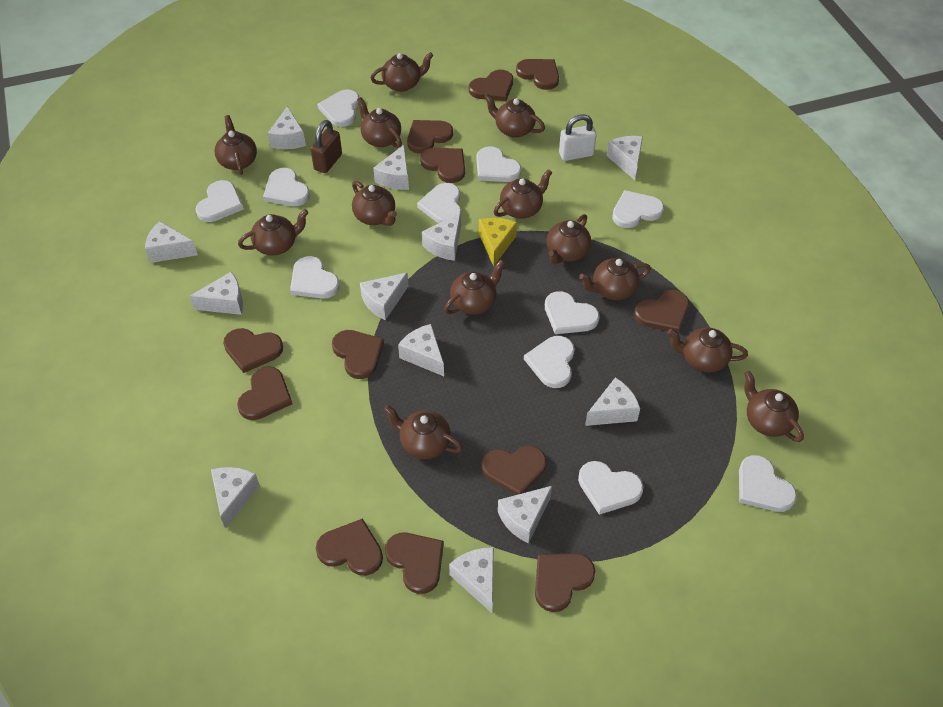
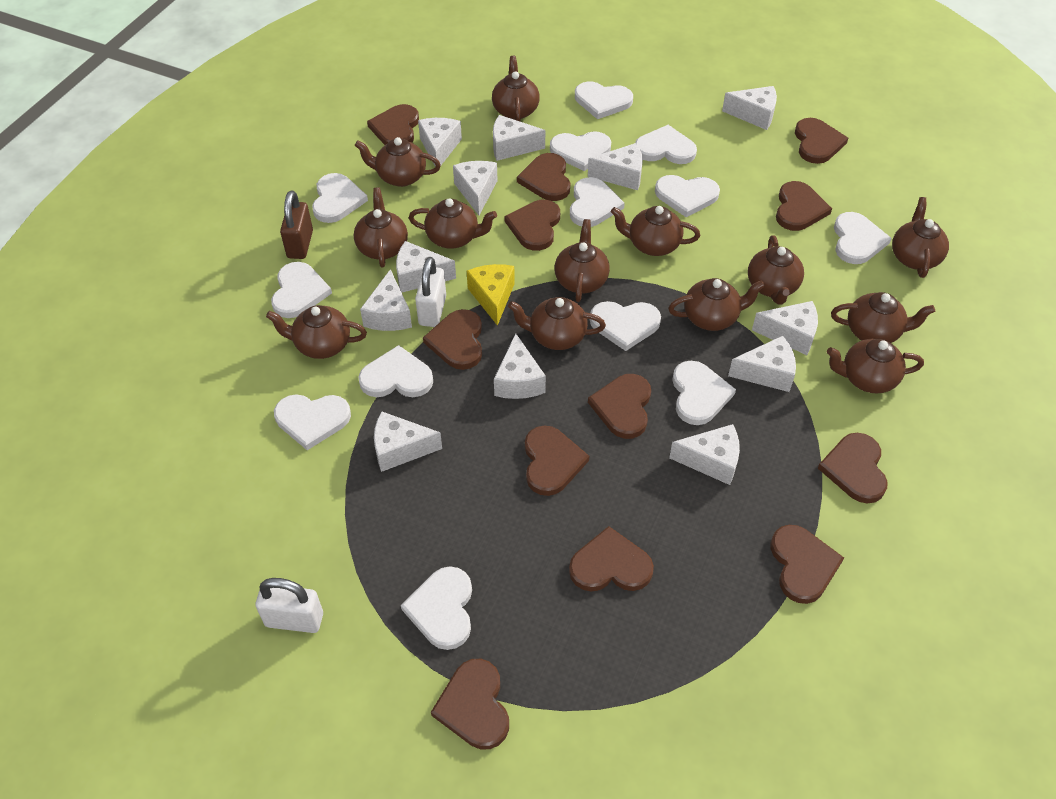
white heart: [196,180,244,222] [263,168,310,206] [290,256,340,299] [317,89,359,127] [417,183,462,223] [476,146,522,182] [524,336,575,388] [545,291,600,334] [578,461,643,515] [612,190,664,228] [739,455,797,512] = 11 -> [271,262,332,318] [274,394,351,450] [312,173,368,223] [358,345,433,397] [401,567,472,650] [550,131,611,171] [570,177,625,227] [575,82,633,119] [590,301,661,351] [635,125,697,164] [655,175,720,217] [672,361,736,425] [834,212,892,264] = 13
white padlock: [559,114,596,161] = 1 -> [256,578,323,633] [415,257,446,327] = 2

